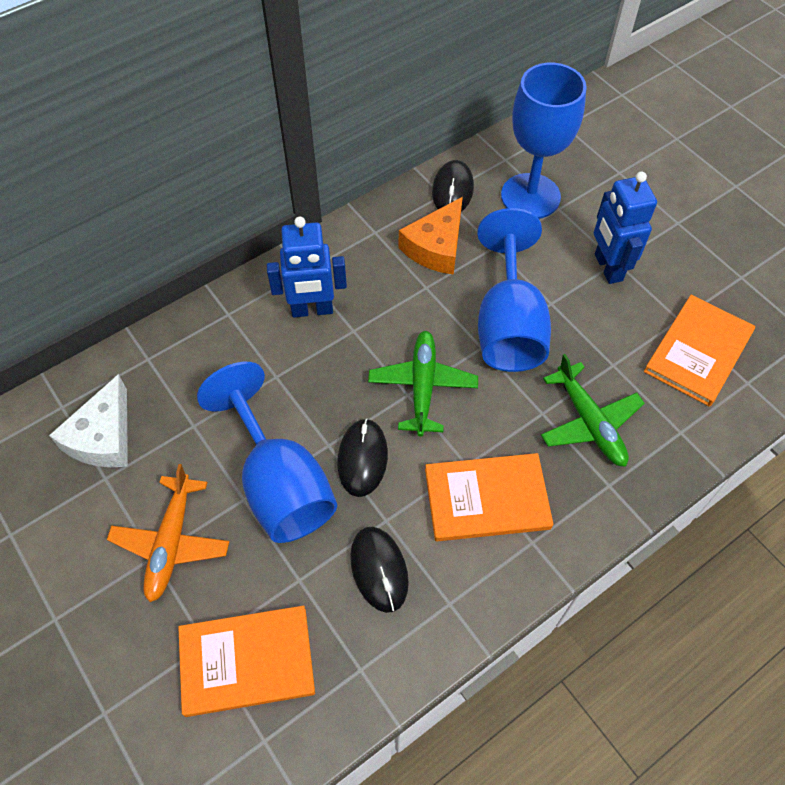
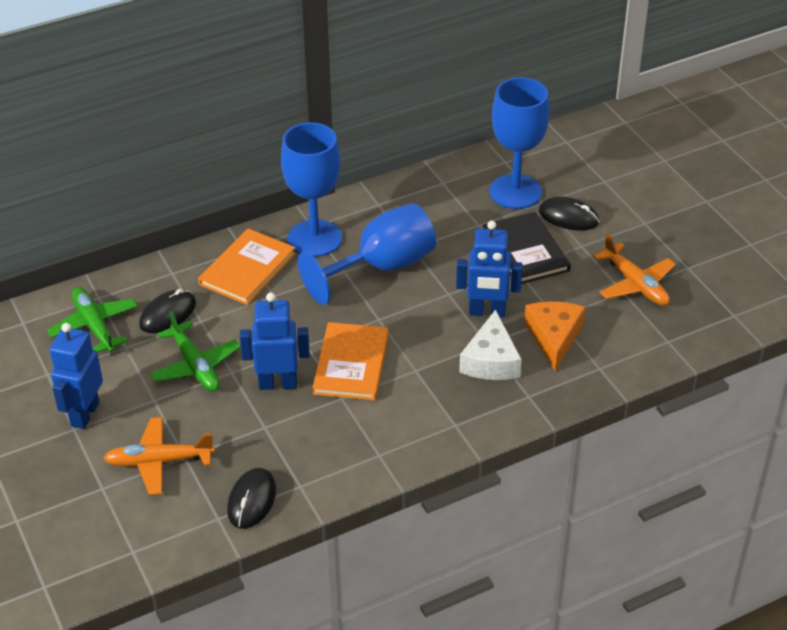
black book: none = 0 -> [483,212,571,284] = 1
blue robot: [267,216,347,318] [594,171,657,284] = 2 -> [49,323,103,429] [240,293,310,390] [456,221,522,317] = 3
orange book: [178,606,315,717] [425,453,554,541] [644,295,755,407] = 3 -> [198,228,296,305] [312,322,389,401] = 2
orange plane: [107,464,230,602] = 1 -> [103,417,215,495] [593,233,675,306] = 2

